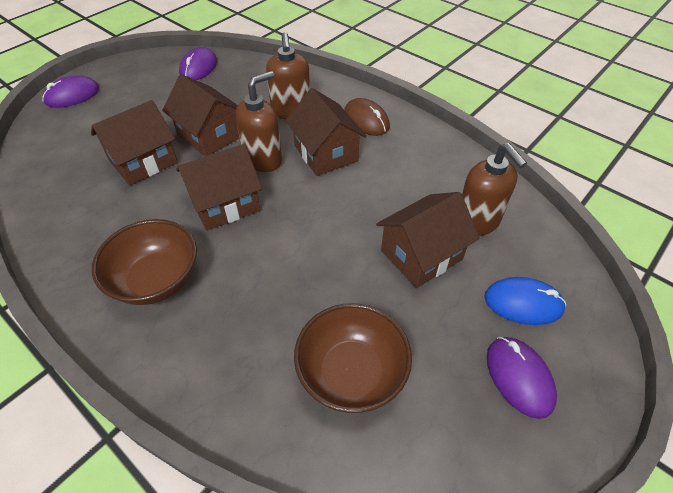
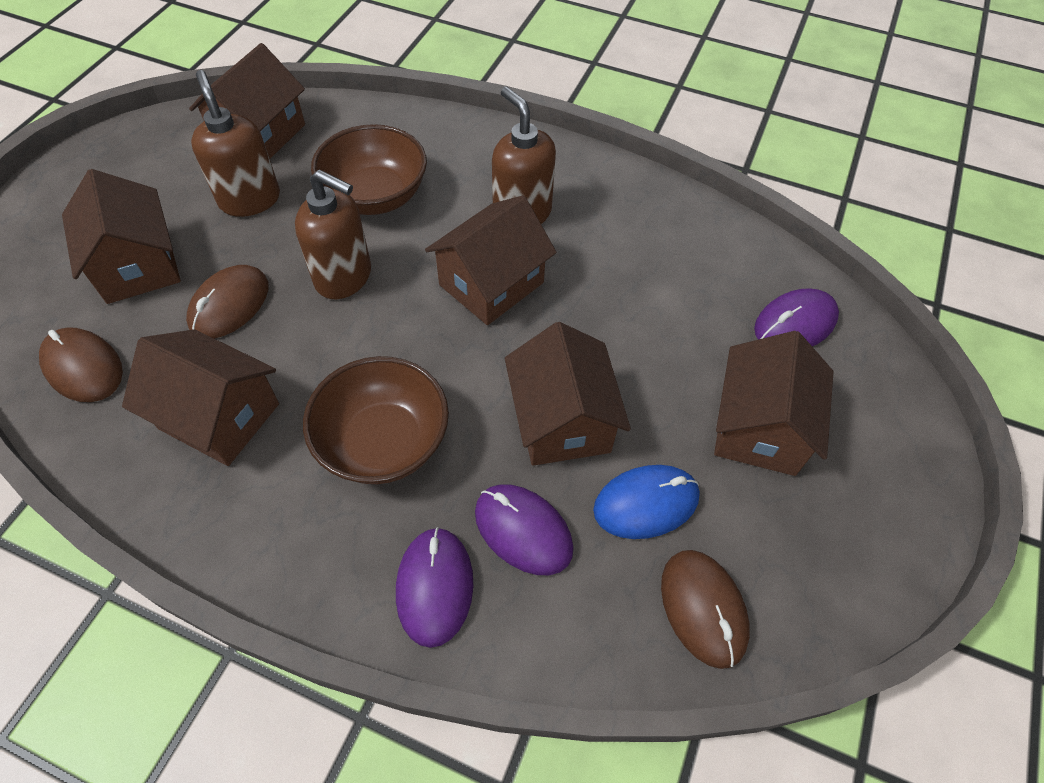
brown house: [91,100,178,186] [162,74,239,157] [176,144,262,231] [286,88,367,176] [376,192,480,288] = 5 -> [62,169,181,304] [122,329,279,466] [189,43,305,159] [425,195,556,325] [505,322,631,466] [714,331,834,476] = 6
brown mouse: [344,98,390,136] = 1 -> [39,327,123,402] [186,265,268,338] [661,550,750,669] = 3

